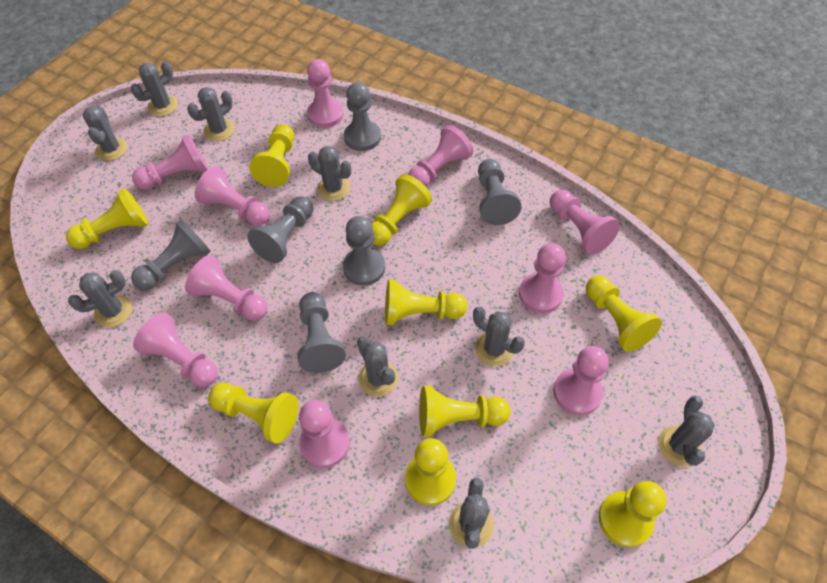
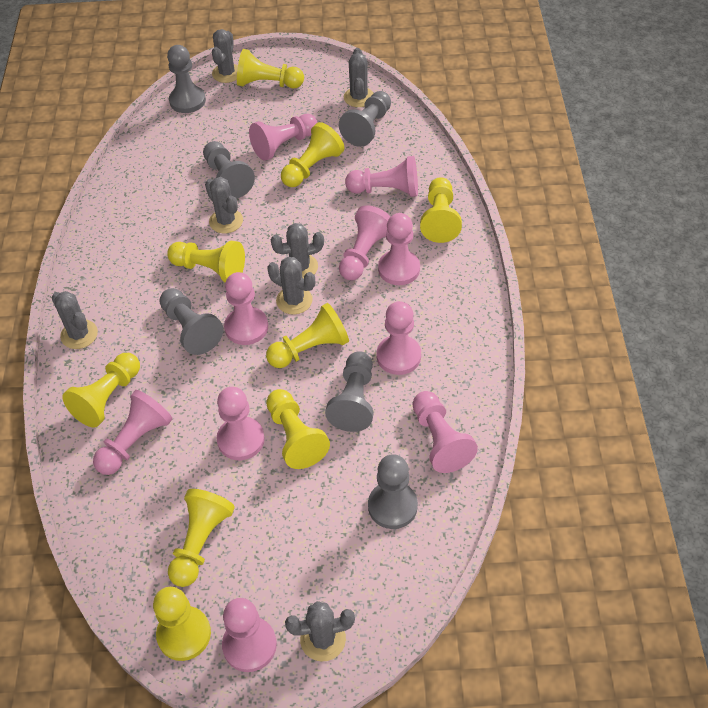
grey cactus: [68,270,132,327] [83,106,128,161] [131,61,178,116] [187,87,235,141] [308,146,351,201] [357,336,398,397] [449,478,494,549] [473,307,525,367] [658,395,715,467] = 9 -> [52,291,98,349] [205,177,243,233] [212,29,238,83] [267,257,315,315] [271,223,324,278] [285,601,355,662] [344,48,373,107] = 7

